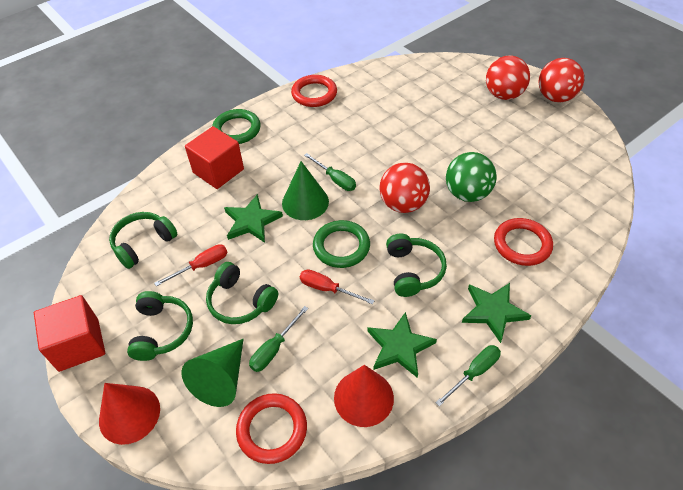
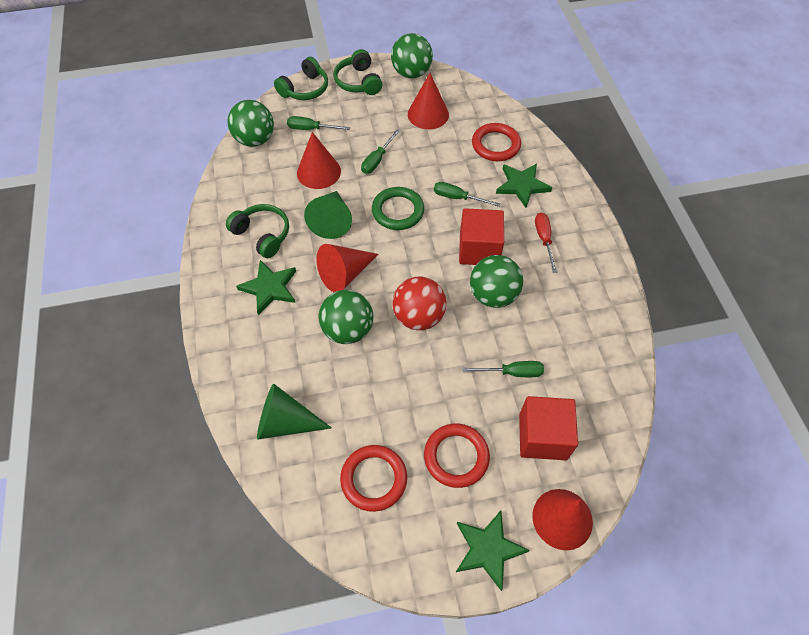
green ball: [446,152,497,202] = 1 -> [228,100,274,147] [318,290,373,344] [391,33,433,78] [470,255,523,308] = 4
green headphones: [109,212,177,269] [127,291,193,361] [206,262,278,324] [386,233,447,297] = 4 -> [226,204,289,258] [274,57,328,100] [334,49,382,95] = 3
green ring: [212,109,261,144] [313,220,370,268] = 2 -> [372,187,424,230] = 1
green screwdriver: [249,306,308,372] [304,153,356,191] [435,345,501,407] = 3 -> [287,116,350,130] [361,129,400,174] [434,182,500,207] [463,361,544,377] = 4
red ball: [380,163,430,213] [486,55,530,100] [539,58,584,102] = 3 -> [393,277,446,330] = 1
red cone: [99,383,160,445] [334,365,394,427] = 2 -> [297,132,341,189] [316,244,378,292] [408,73,449,129] [533,489,593,550] = 4
red screwdriver: [154,244,228,286] [300,269,375,305] = 2 -> [535,213,557,273] = 1

